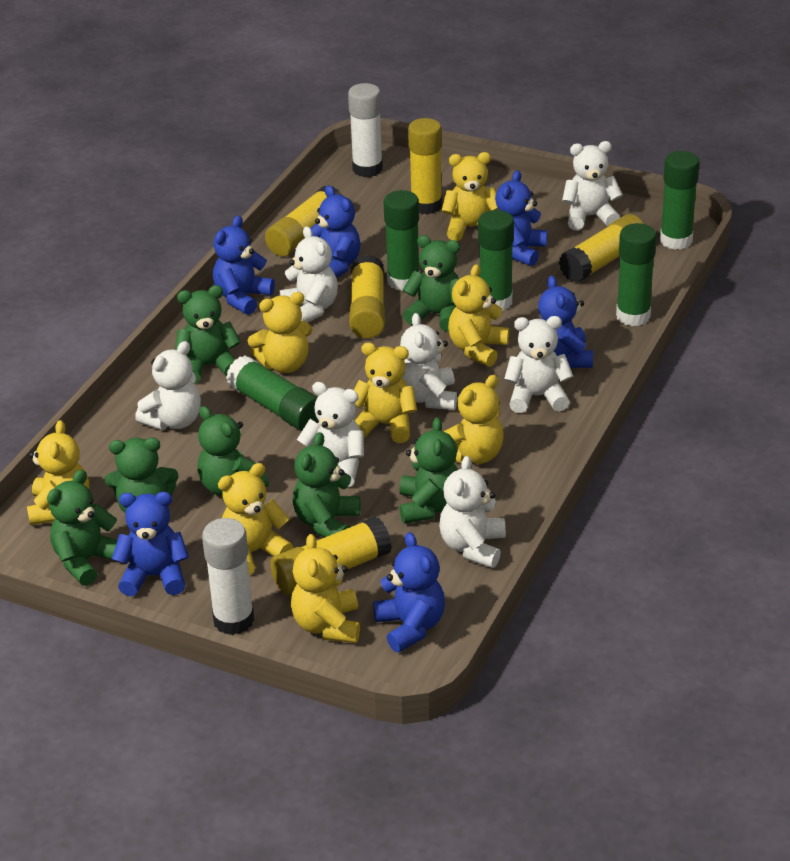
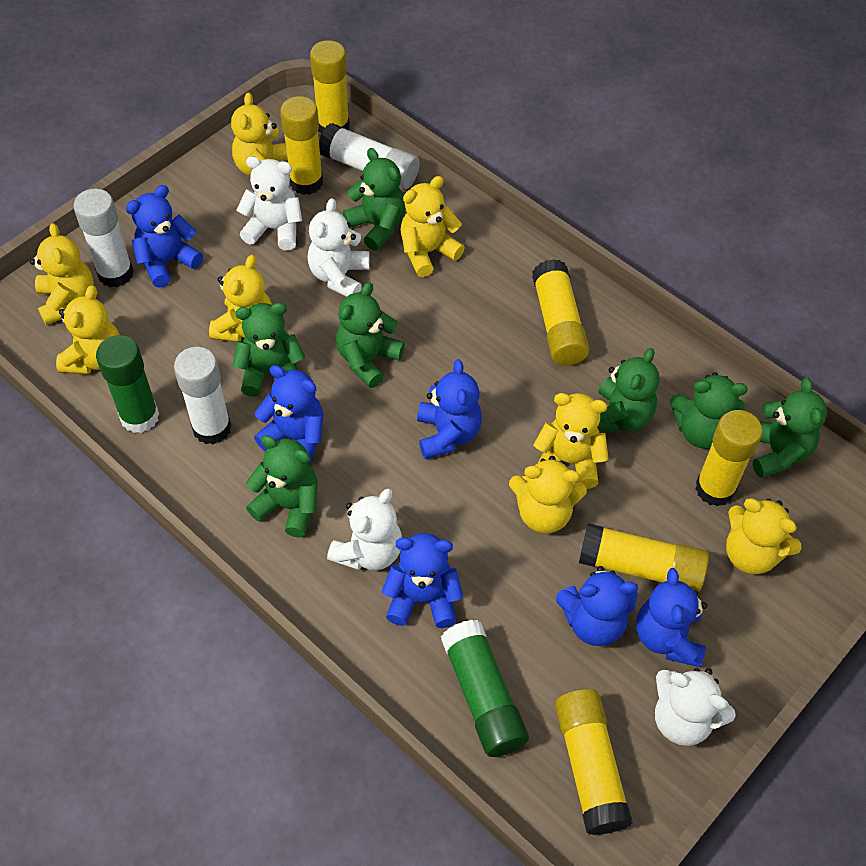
green glue stick: [226,355,319,431] [384,190,420,291] [478,210,514,310] [616,223,657,326] [660,151,700,250] = 5 -> [96,335,159,433] [441,620,529,757] = 2
white glue stick: [202,518,254,635] [348,83,383,177] = 2 -> [73,189,134,287] [174,347,231,445] [319,123,420,189] = 3
white teddy bear: [135,341,201,430] [279,226,338,323] [297,382,364,488] [400,313,457,410] [439,456,506,568] [504,316,573,413] [562,141,623,230] = 7 -> [237,156,302,251] [308,198,370,297] [327,489,402,570] [655,668,736,746] = 4
yellow glue stick: [265,186,342,257] [270,516,392,595] [349,254,385,338] [408,118,442,215] [559,214,644,283] = 5 -> [280,96,323,195] [310,40,350,134] [532,259,590,366] [555,689,633,835] [579,523,709,592] [695,410,763,507] = 6

